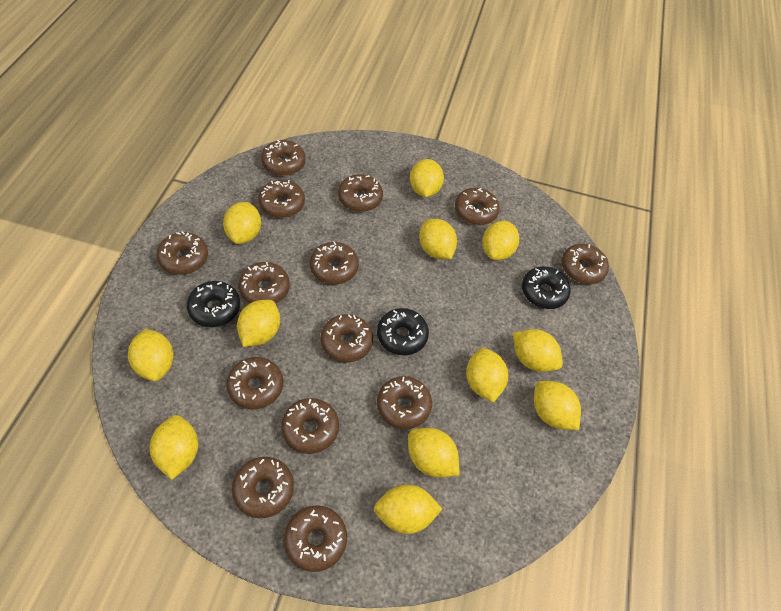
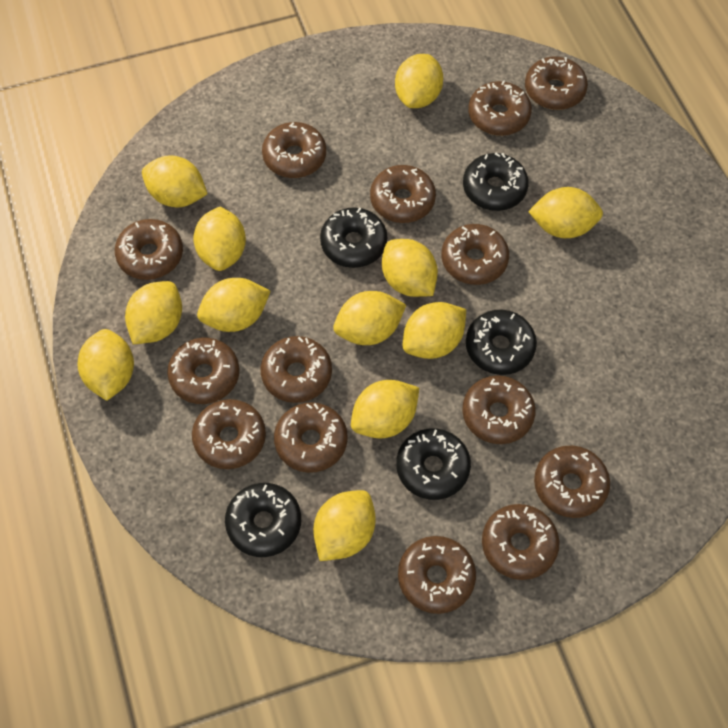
black donut: [187,281,240,327] [377,308,429,355] [522,266,570,309] = 3 -> [225,483,301,557] [320,207,387,268] [396,428,471,500] [463,153,529,211] [466,310,537,375] = 5

